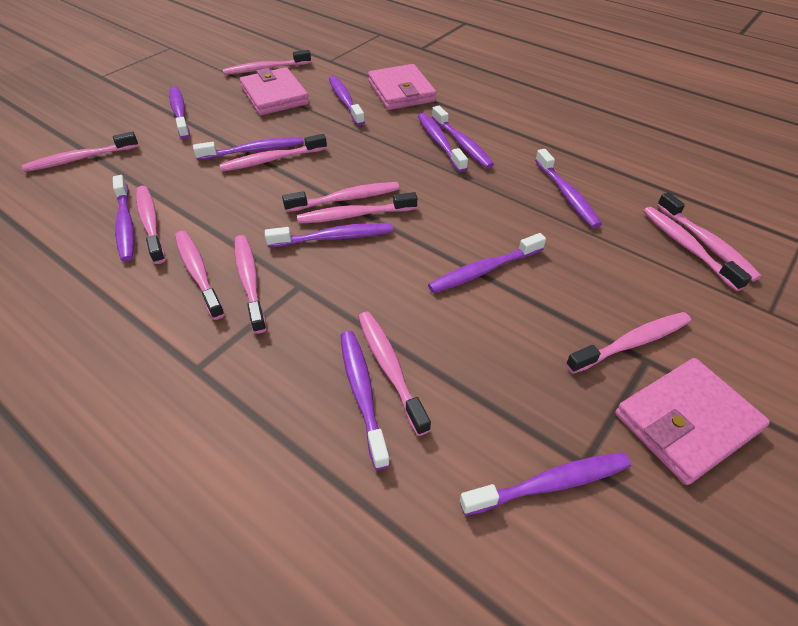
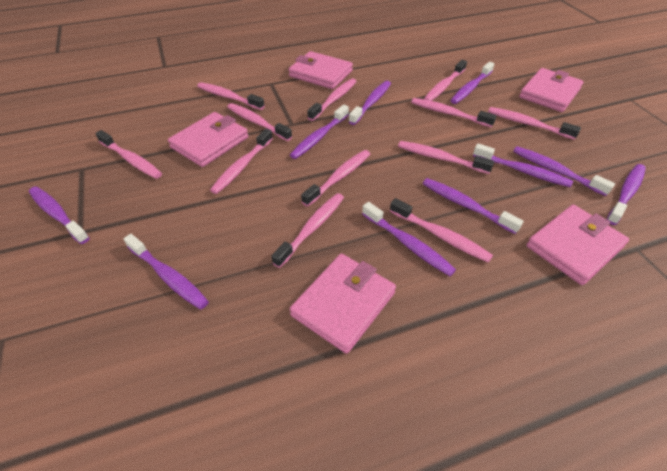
pink wallet: [240,67,309,115] [368,64,436,110] [615,358,770,485] = 3 -> [168,112,248,167] [289,51,353,89] [290,254,396,354] [519,68,584,112] [526,204,629,285] = 5
purple toothbrush: [113,175,134,261] [169,86,190,139] [193,137,304,160] [265,223,393,247] [329,76,365,126] [341,331,390,470] [418,113,468,172] [428,233,546,293] [432,106,494,169] [460,452,631,516] [535,149,602,228] = 11 -> [29,186,89,244] [123,234,209,309] [290,105,349,159] [349,81,391,125] [362,202,456,276] [423,178,524,234] [450,62,495,104] [473,143,573,187] [513,146,615,196] [607,164,646,225] = 10

